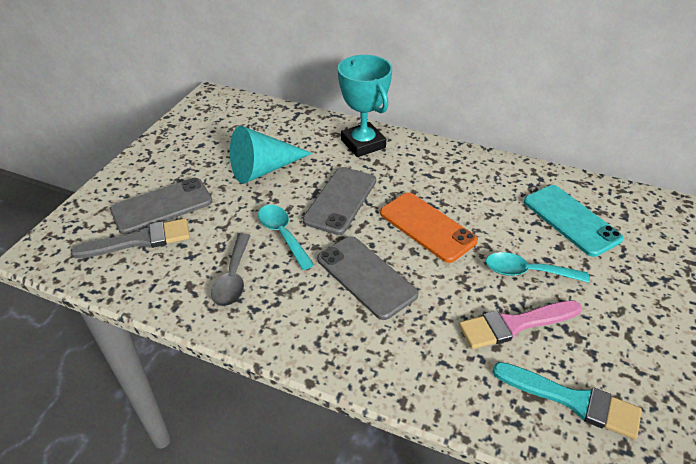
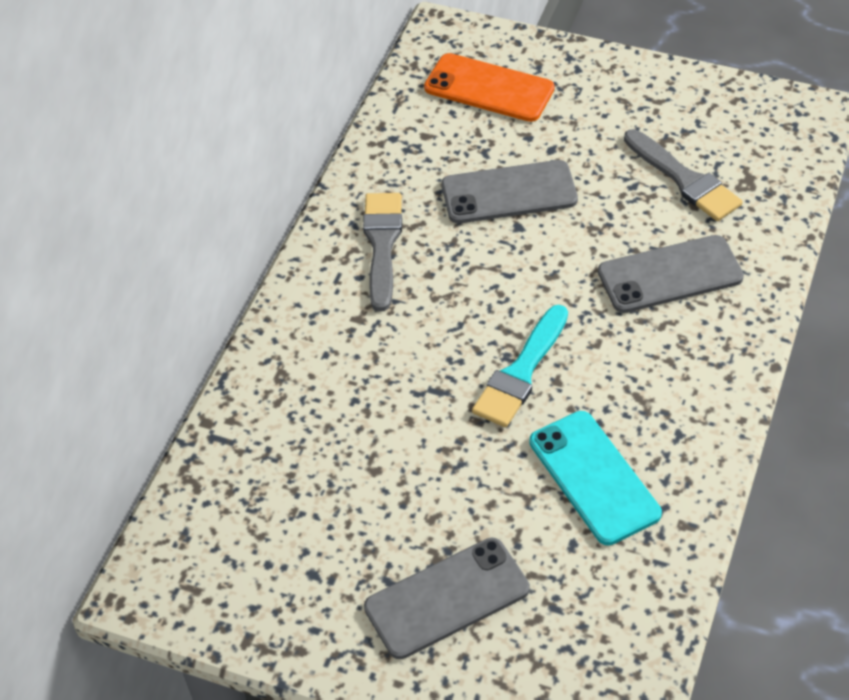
grey brush: [71,218,190,258] = 1 -> [363,193,402,311] [624,129,742,221] = 2
grey spoon: [211,233,251,307] = 1 -> none = 0
pink brush: [459,301,582,349] = 1 -> none = 0
turquoise cone: [230,126,313,184] = 1 -> none = 0
turquoise spoon: [258,205,314,270] [486,252,589,283] = 2 -> none = 0
turquoise trophy: [338,55,392,157] = 1 -> none = 0

